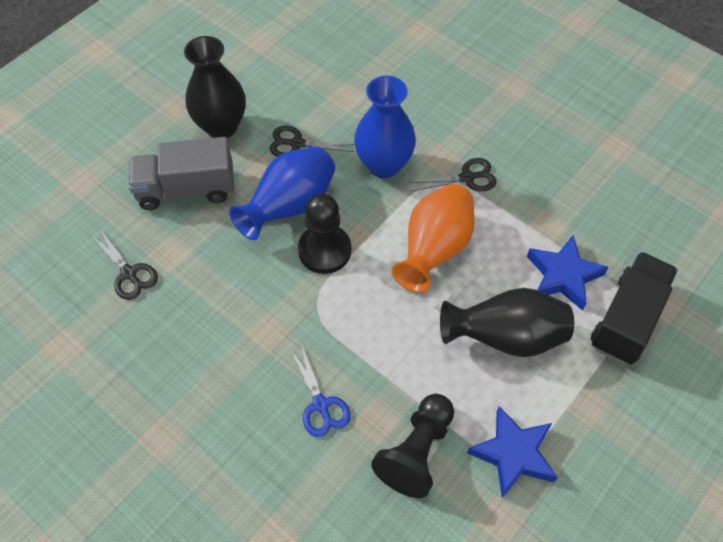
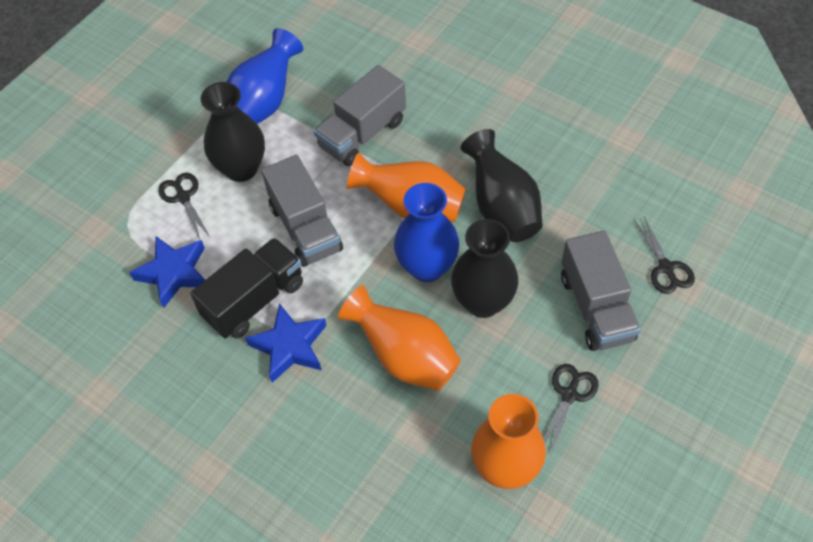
black pawn: [298,194,351,274] [371,394,454,498] = 2 -> none = 0
black vase: [184,36,246,138] [440,288,574,357] = 2 -> [201,82,265,182] [451,219,519,318] [461,129,543,242] = 3
blue scissors: [291,345,351,437] = 1 -> none = 0
grey truck: [128,137,234,210] = 1 -> [261,155,343,267] [314,65,406,166] [561,231,641,351] = 3
orange vase: [392,184,475,293] = 1 -> [338,285,461,391] [347,152,466,222] [471,394,546,489] = 3

